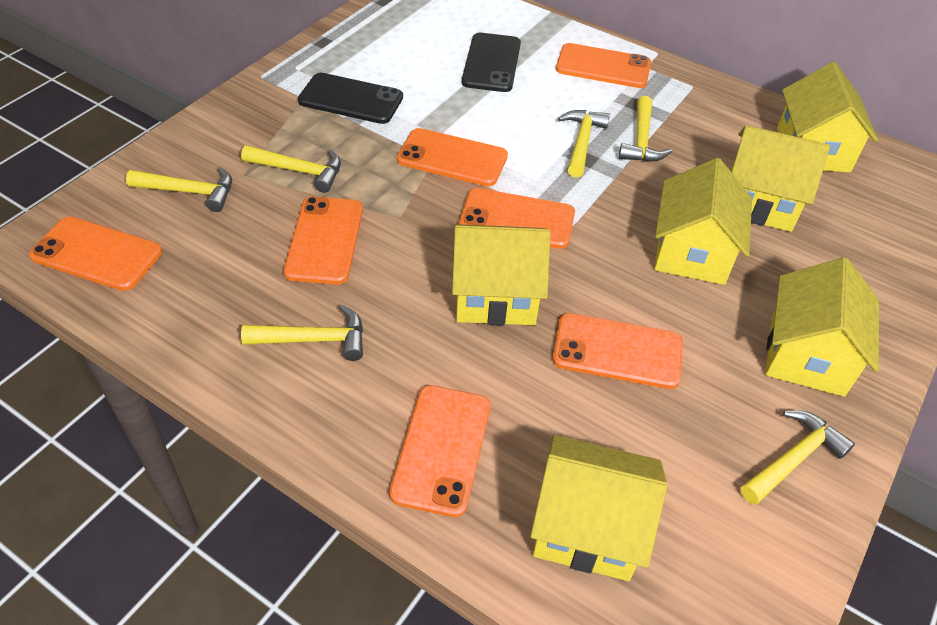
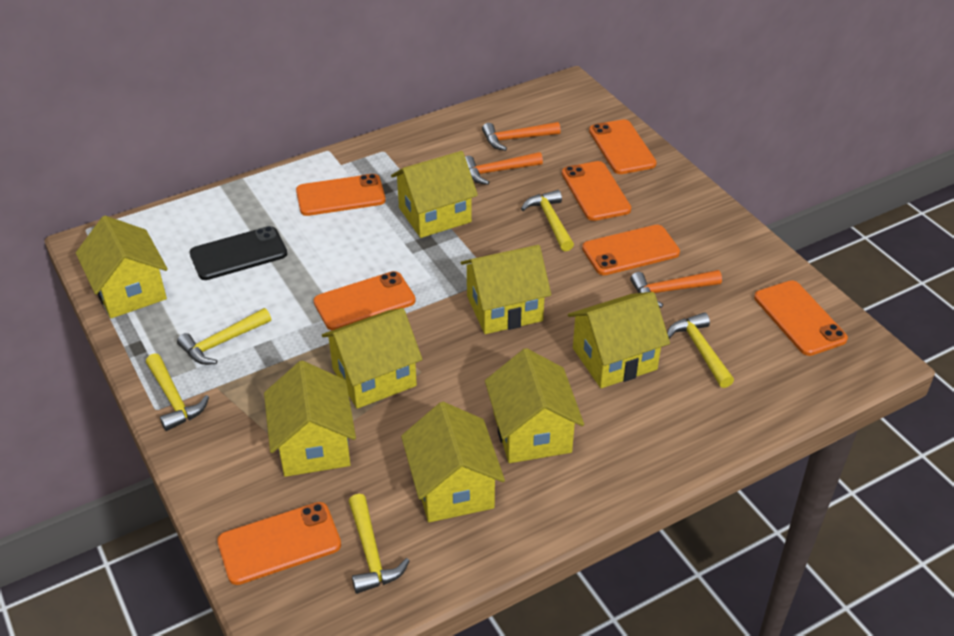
black phone: [298,73,403,124] [462,33,521,92] = 2 -> [190,226,287,280] = 1
orange hammer: none = 0 -> [465,152,543,185] [482,122,561,151] [630,270,722,308] = 3
yellow hammer: [126,167,232,212] [241,145,341,193] [241,305,363,361] [558,110,610,178] [619,96,672,162] [740,410,855,505] = 6 -> [146,353,209,431] [177,308,271,365] [349,494,409,594] [521,190,574,251] [667,312,734,388] = 5
yellow house: [452,224,551,325] [530,435,667,581] [654,158,752,285] [731,125,830,232] [766,257,879,397] [777,62,878,172] = 6 -> [76,216,168,318] [264,361,356,477] [322,308,423,409] [391,151,478,238] [401,402,505,522] [461,245,551,334] [485,348,584,463] [568,292,670,388] = 8

